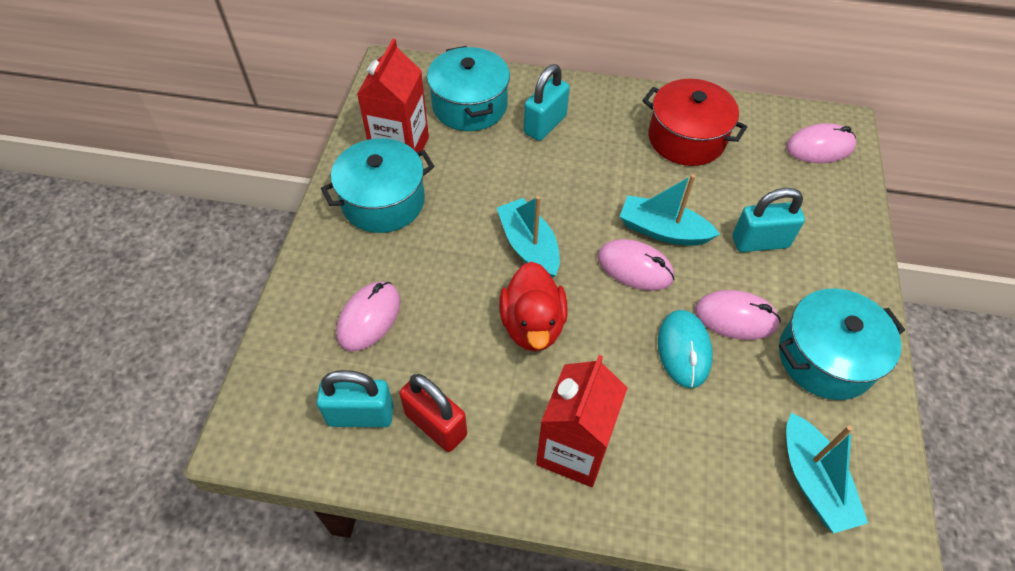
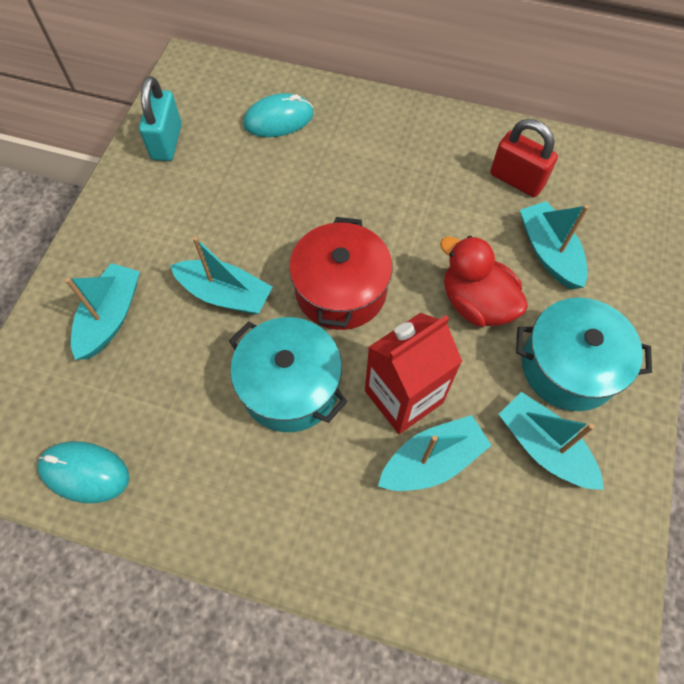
pink mouse: [336,282,401,351] [597,239,675,291] [694,290,781,340] [786,123,856,163] = 4 -> none = 0
red carton: [357,39,429,157] [536,355,628,487] = 2 -> [365,313,463,434] = 1
turquoise boat: [497,196,560,278] [620,174,720,246] [786,413,868,533] = 3 -> [65,263,140,360] [170,236,272,315] [378,415,492,491] [499,392,604,490] [520,201,589,289] = 5
turquoise mouse: [658,310,713,388] = 1 -> [37,441,129,503] [243,93,314,137] = 2
turquoise padlock: [317,370,394,427] [524,64,570,141] [733,188,805,252] = 3 -> [139,76,182,161] = 1
turquoise pot: [321,138,434,233] [427,46,510,131] [779,288,905,400] = 3 -> [229,317,348,432] [516,298,652,411] = 2

